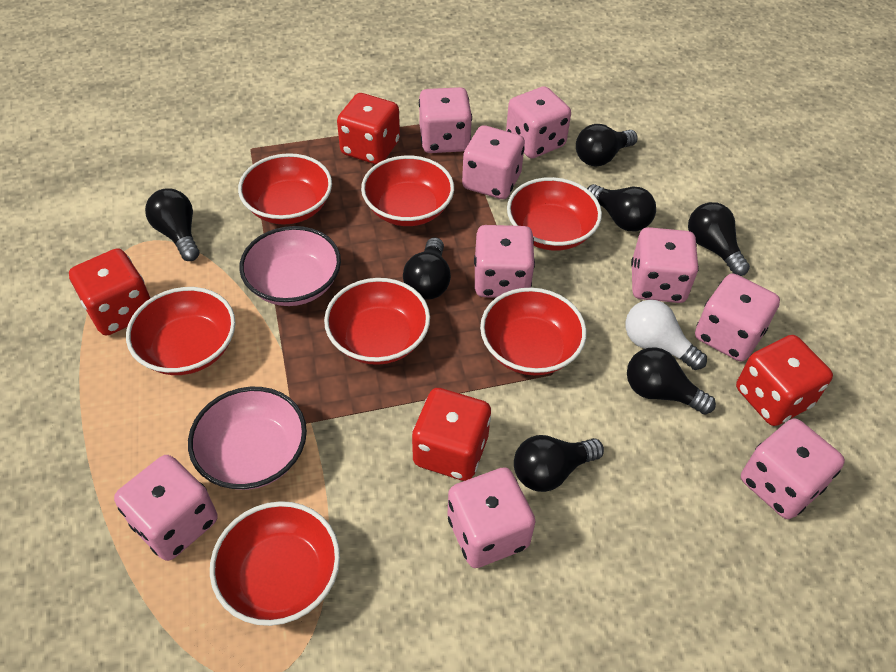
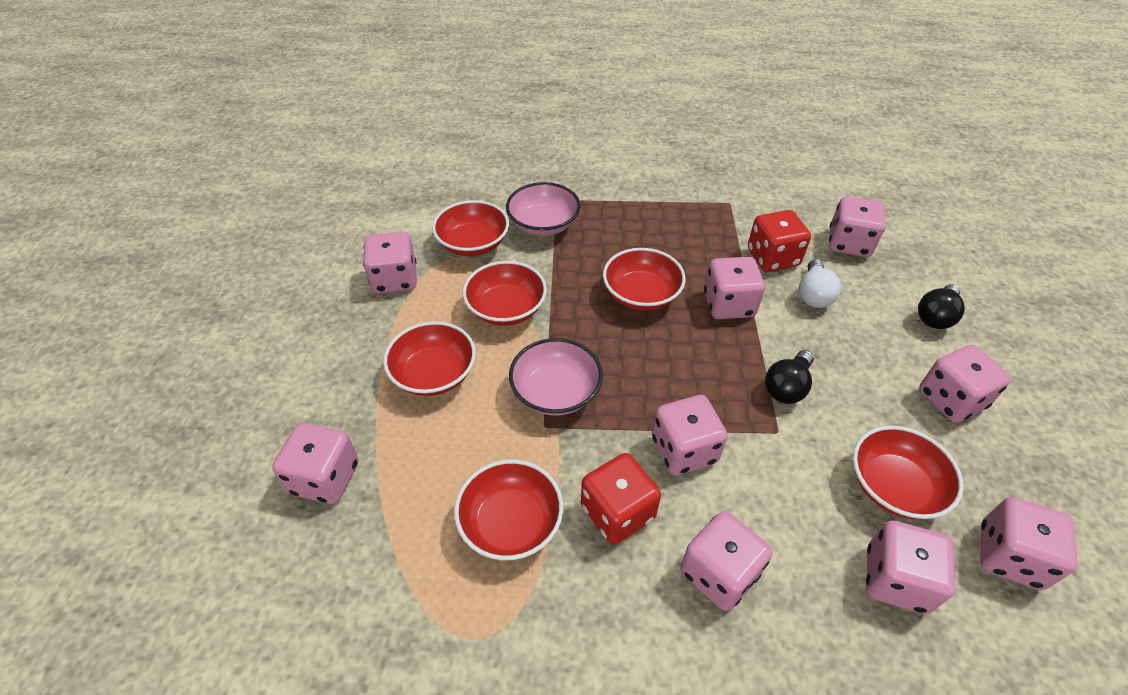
black light bulb: [145,189,199,261] [403,237,451,300] [514,435,604,492] [576,124,638,166] [587,184,656,231] [627,347,716,415] [688,202,750,276] = 7 -> [765,350,814,404] [918,284,965,329] = 2
red bowl: [126,287,236,375] [210,501,340,626] [238,153,332,225] [324,278,430,365] [361,155,454,226] [480,288,587,375] [507,177,602,251] = 7 -> [383,321,476,396] [432,200,509,256] [454,459,563,560] [462,261,547,326] [603,248,686,311] [853,426,964,519] = 6
red dice: [69,248,151,336] [337,93,400,165] [412,388,491,481] [736,335,833,426] = 4 -> [581,453,661,545] [748,210,811,272] = 2

